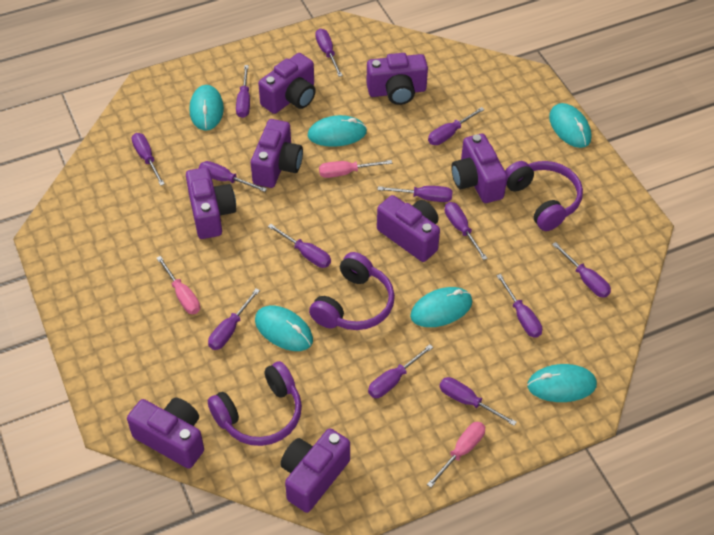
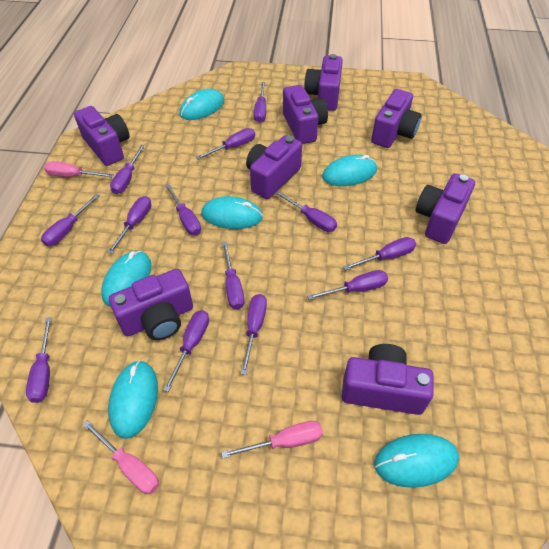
purple headphones: [208,361,302,446] [309,252,395,330] [505,161,583,231] = 3 -> none = 0

